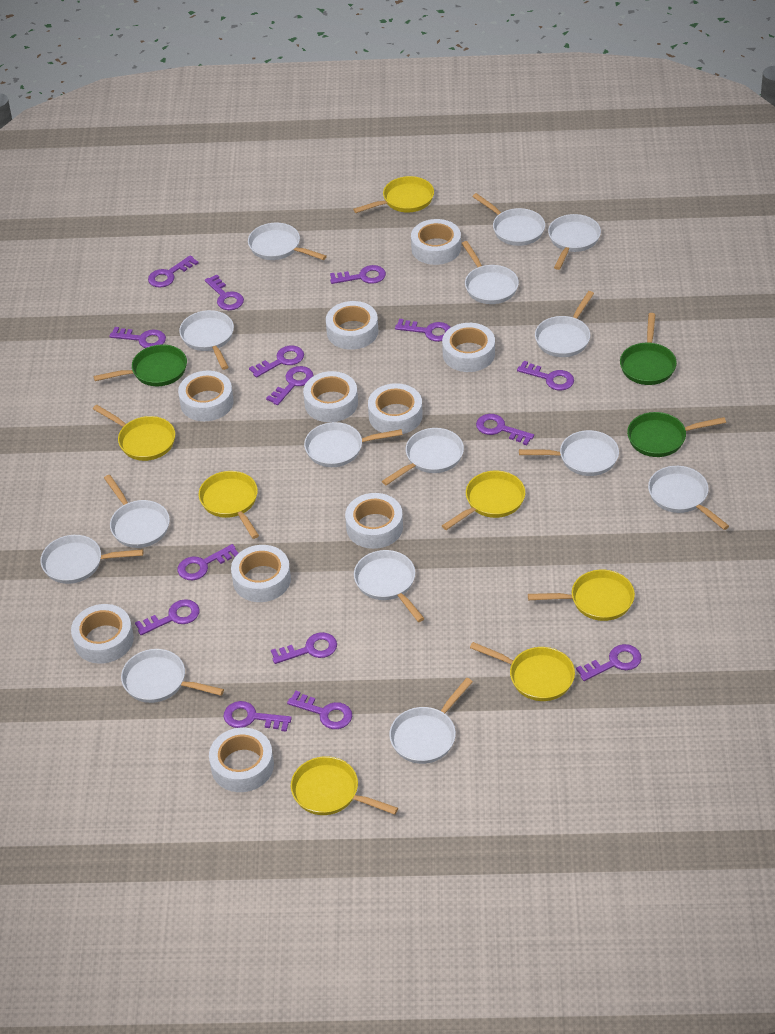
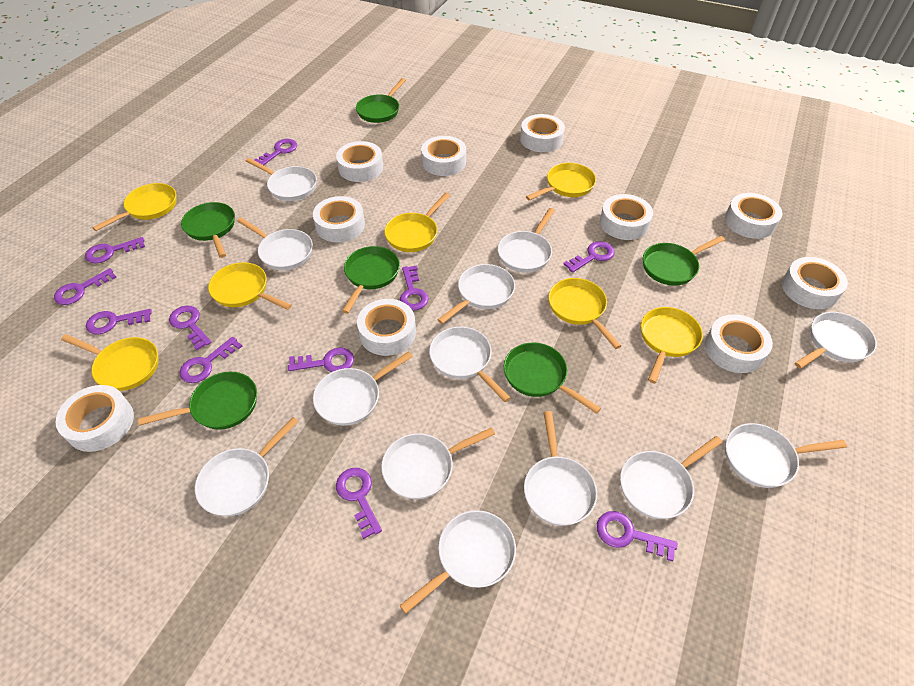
green pan: [93,344,187,386] [620,313,677,385] [627,412,726,457] = 3 -> [138,372,257,430] [181,202,235,258] [342,246,400,314] [356,78,406,123] [504,343,601,414] [643,236,725,286] = 6
purple key: [110,327,166,348] [135,599,200,635] [148,255,199,288] [178,544,238,580] [205,274,244,310] [224,701,292,732] [249,345,304,378] [266,366,313,405] [271,632,337,664] [287,691,352,729] [330,265,386,284] [395,319,451,342] [476,414,534,445] [517,361,574,390] [576,644,641,681] = 15 -> [54,268,117,305] [85,237,145,264] [86,309,152,335] [169,306,212,350] [179,337,242,383] [254,139,297,165] [288,348,354,372] [336,468,382,539] [400,266,429,310] [563,241,615,273] [597,511,677,561] = 11
white pan: [40,535,143,584] [104,475,170,548] [121,649,224,703] [179,310,234,370] [248,223,327,260] [304,422,403,467] [354,550,425,622] [382,428,464,485] [389,678,473,764] [462,241,519,304] [472,193,545,246] [519,430,619,476] [535,291,594,357] [548,214,601,270] [648,466,729,530] = 15 -> [195,417,299,516] [237,217,313,270] [246,158,317,201] [313,351,413,426] [381,427,495,499] [400,510,516,614] [429,327,511,402] [438,264,515,324] [498,208,555,273] [524,411,597,526] [620,436,723,519] [725,423,847,488] [795,312,877,369] = 13

